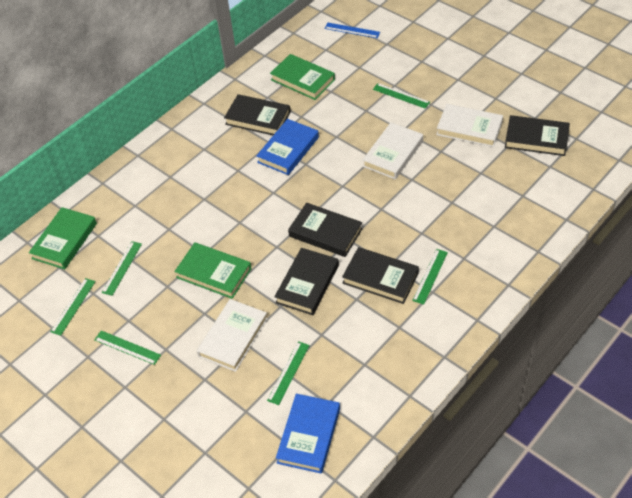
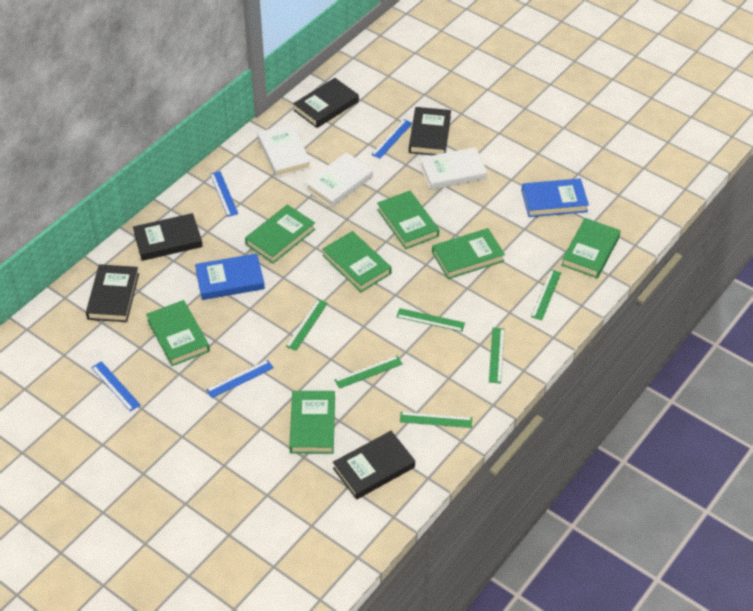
blue ruler: [324,23,380,38] = 1 -> [91,361,141,412] [206,360,274,398] [210,171,238,217] [371,119,413,159] = 4
green book: [29,207,97,269] [174,242,252,299] [270,54,335,100] = 3 -> [146,300,210,366] [245,204,315,264] [289,391,335,454] [322,231,392,292] [377,191,439,249] [432,228,505,279] [561,218,621,278] = 7

